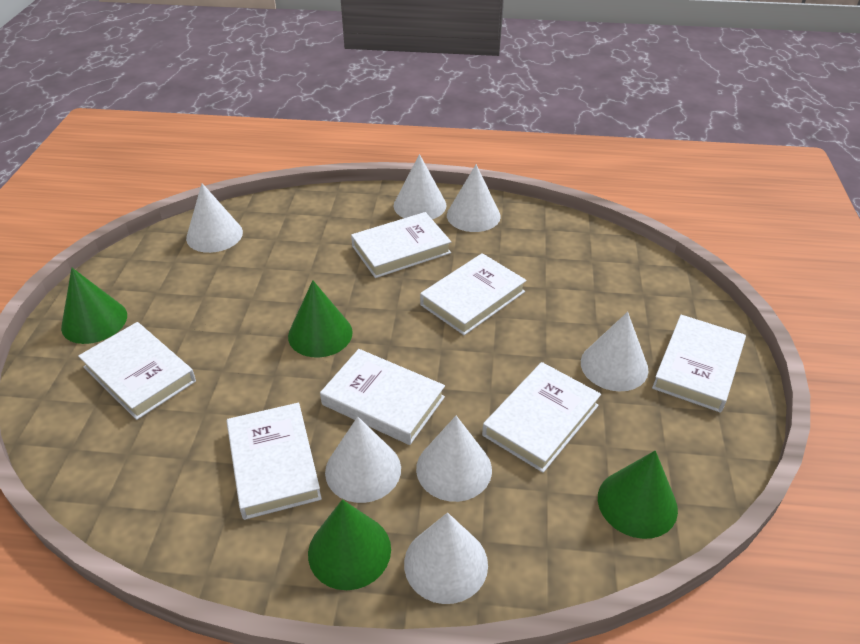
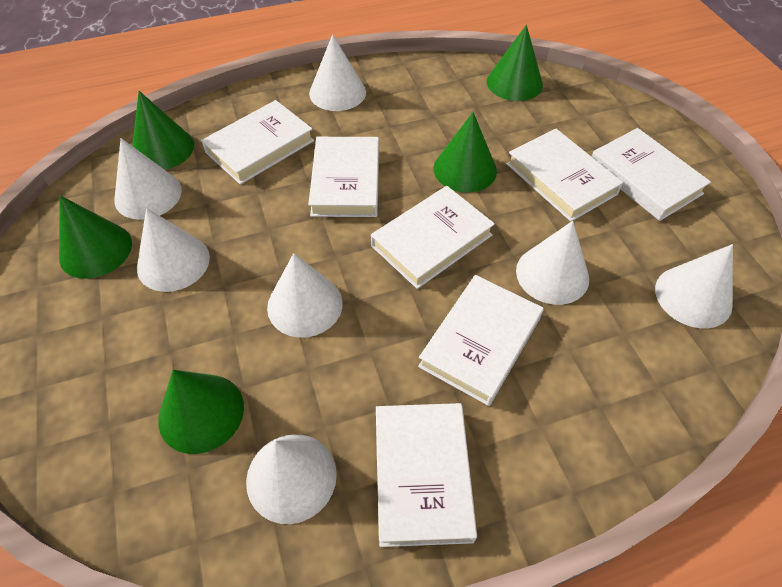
green cone: [61,268,127,344] [288,280,353,358] [308,499,391,590] [598,450,678,539] = 4 -> [59,195,132,279] [132,91,194,170] [158,370,244,454] [433,112,497,193] [487,25,543,101] = 5

